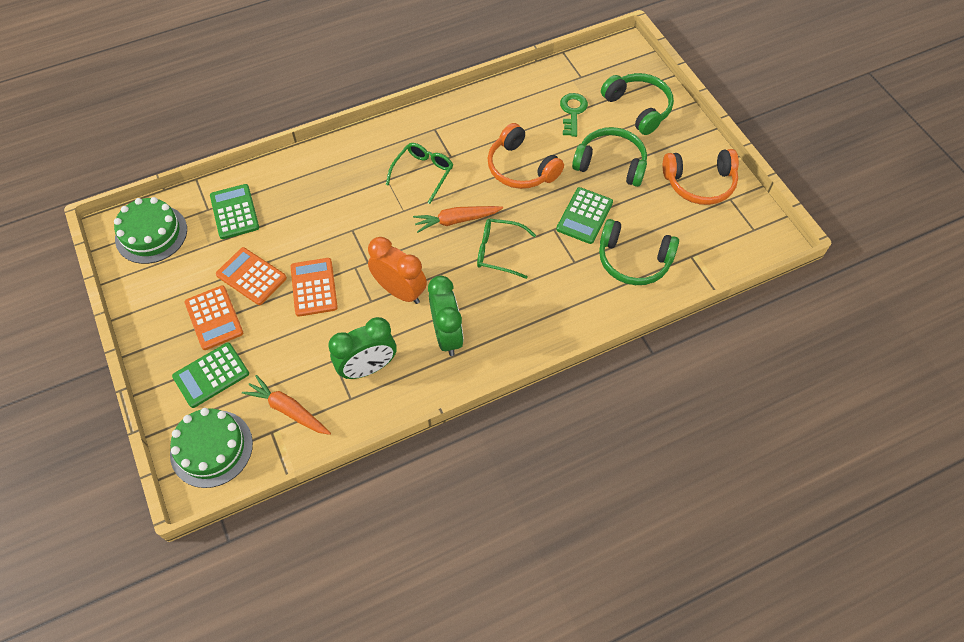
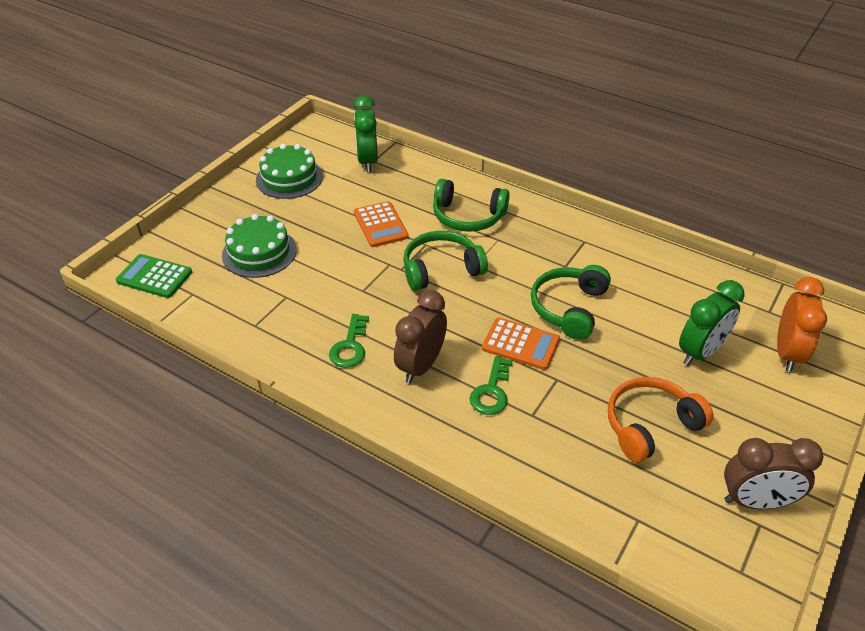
brown clock: none = 0 -> [394,290,447,383] [724,438,824,509] = 2
green calculator: [172,342,249,408] [210,184,259,239] [556,187,613,244] = 3 -> [116,254,192,298] = 1
green glasses: [386,143,453,204] [477,218,536,279] = 2 -> none = 0
green key: [560,93,588,137] = 1 -> [329,314,369,368] [469,356,513,415] = 2
orange calculator: [185,286,243,350] [216,247,287,305] [290,258,338,317] = 3 -> [354,201,409,247] [482,317,560,370] = 2
orange carrot: [242,375,331,435] [413,206,503,233] = 2 -> none = 0
orange headphones: [487,123,564,189] [663,149,739,205] = 2 -> [608,377,714,462] = 1

